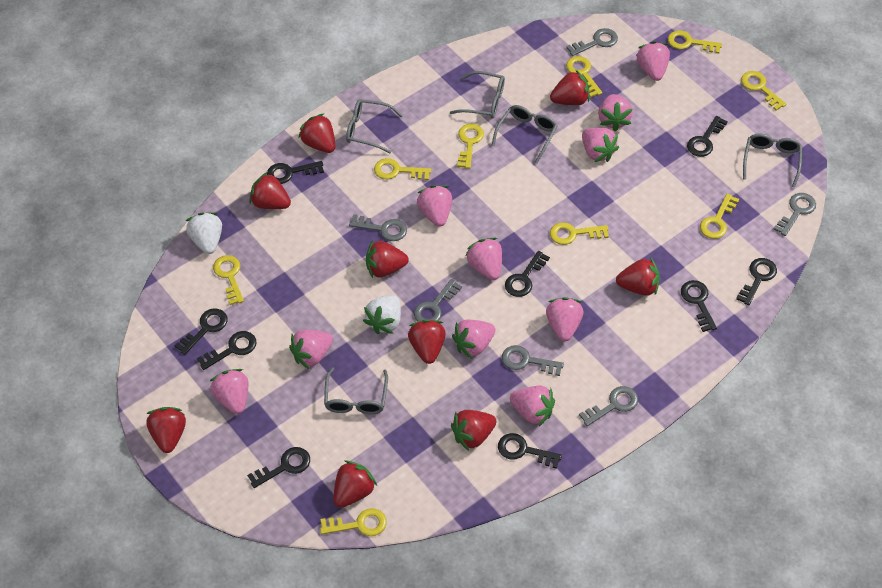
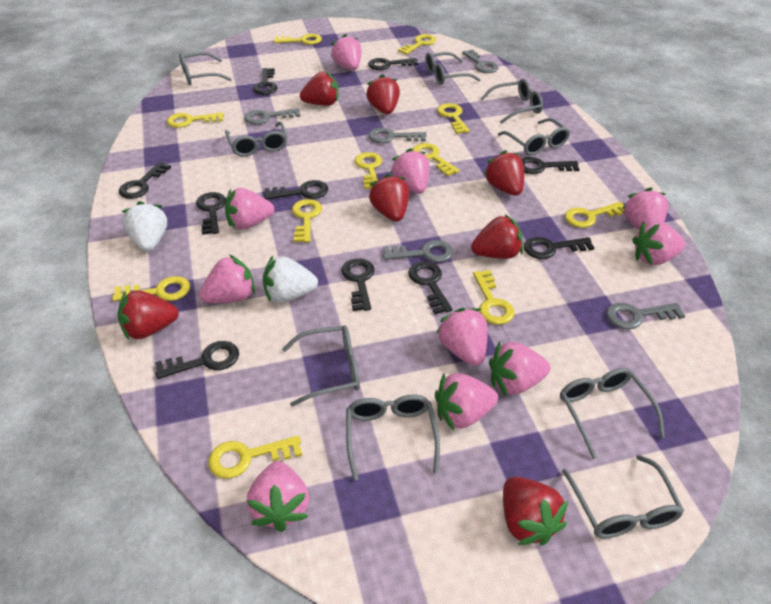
black key: [174,308,227,355] [197,331,256,370] [247,447,310,488] [267,161,324,184] [498,433,562,469] [505,251,550,297] [681,280,717,332] [687,116,728,157] [736,258,777,305] = 9 -> [119,162,171,199] [155,341,239,379] [196,192,226,235] [253,68,277,95] [264,180,328,199] [341,258,375,311] [368,58,418,70] [408,261,452,314] [522,157,580,174] [524,237,595,259] = 10
grey glasses: [324,368,388,414] [346,99,403,153] [449,71,505,119] [491,105,557,163] [743,133,802,188] = 5 -> [179,52,232,85] [225,121,287,157] [282,325,360,407] [346,395,440,480] [425,52,481,85] [480,79,543,124] [498,118,570,156] [560,368,665,459] [562,455,684,539] = 9
grey key: [349,214,407,241] [414,279,462,322] [502,345,564,376] [566,28,618,56] [579,386,638,426] [774,193,816,236] = 6 -> [244,108,300,124] [368,128,427,143] [383,240,453,262] [462,49,498,73] [606,303,685,329] = 5
red strawberry: [146,407,186,453] [249,172,291,209] [299,113,335,153] [334,461,377,508] [366,240,409,278] [408,319,446,364] [451,410,496,451] [550,70,590,105] [616,257,660,296] = 9 -> [117,290,179,340] [300,71,338,106] [366,74,400,114] [369,174,409,222] [471,214,523,259] [483,150,524,196] [503,477,568,546] = 7
yellow key: [213,255,244,305] [320,508,387,536] [374,158,431,180] [457,124,484,169] [550,222,609,245] [566,56,602,98] [668,30,722,54] [700,194,739,239] [741,71,786,111] = 9 -> [112,276,190,301] [167,112,224,128] [208,435,302,478] [274,34,322,45] [292,199,322,243] [355,152,382,189] [398,34,436,55] [412,143,459,176] [437,103,470,134] [473,270,515,325] [565,202,624,228] = 11

